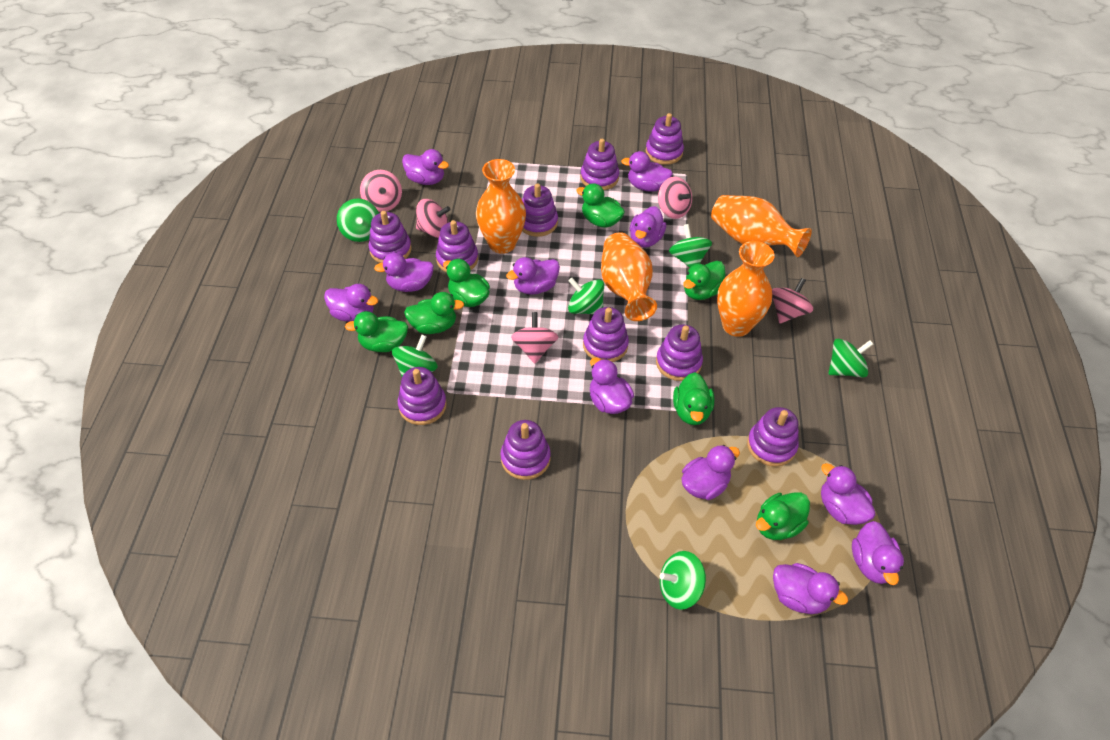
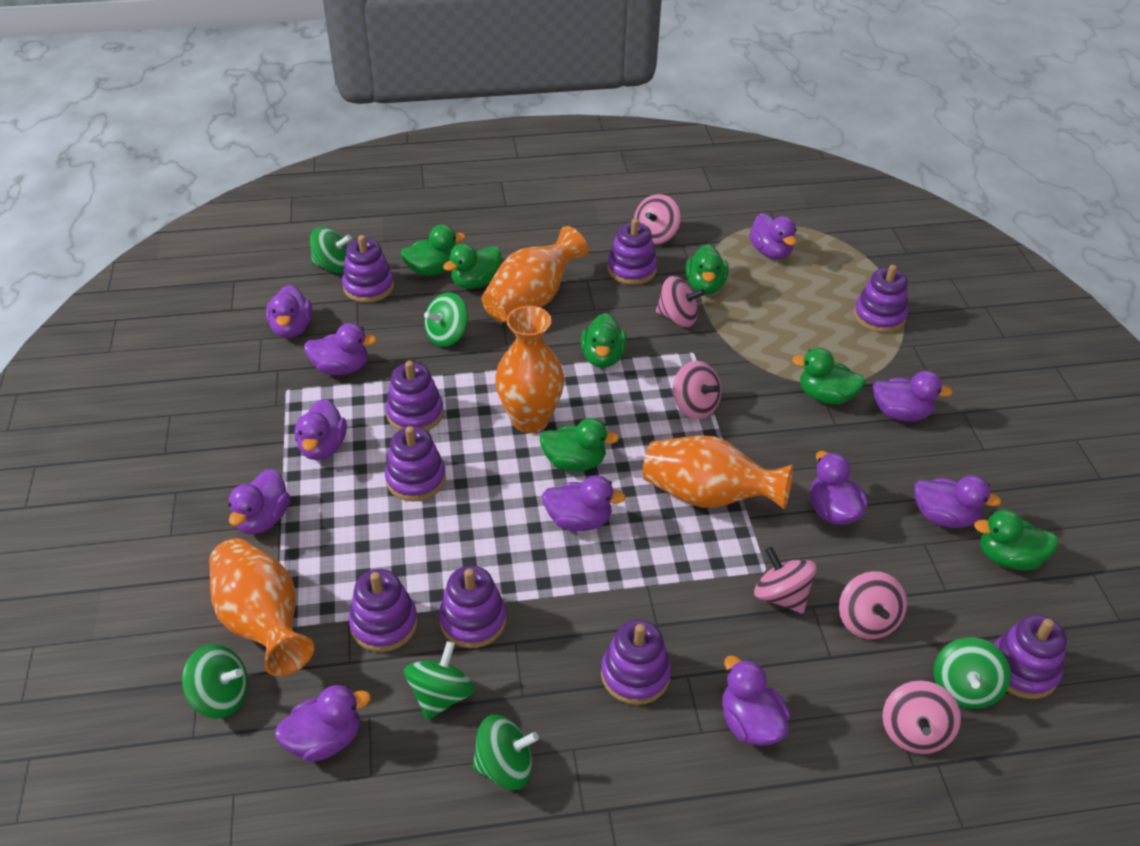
pink spinning top: [360,170,402,212] [416,199,451,238] [511,312,558,364] [658,177,692,219] [772,278,813,324] = 5 -> [634,194,681,244] [656,276,705,327] [673,361,722,419] [754,547,817,613] [839,571,907,639] [882,681,961,754] = 6
purple stacking toy: [369,211,412,263] [398,367,447,425] [436,220,478,272] [500,420,551,480] [522,183,558,237] [580,139,619,190] [583,307,629,362] [646,113,684,165] [656,324,703,381] [747,407,799,467] = 10 -> [342,235,394,303] [348,569,418,652] [385,426,446,501] [386,361,444,431] [439,566,506,648] [601,619,671,705] [607,218,657,285] [854,265,908,333] [994,614,1067,699] = 9

